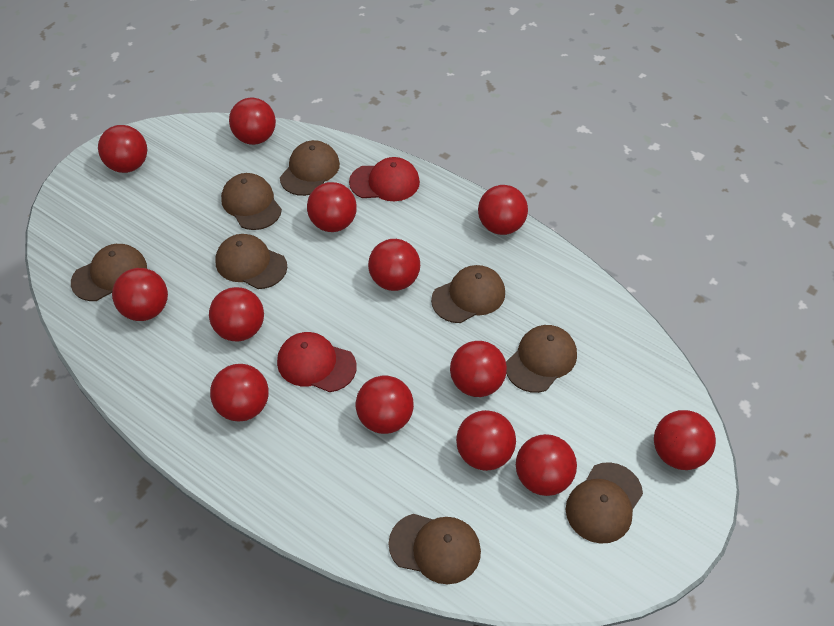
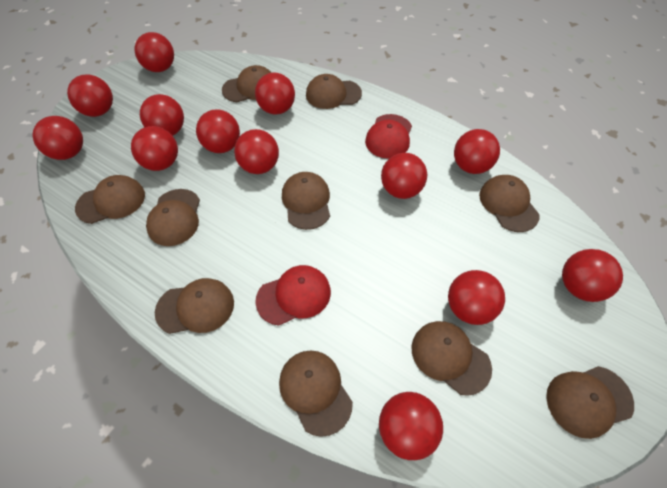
brown cap: [71,244,147,301] [215,234,287,289] [221,173,282,230] [280,140,340,196] [389,514,481,584] [431,265,505,323] [506,325,577,393] [566,462,643,544] = 8 -> [75,175,145,224] [146,189,200,246] [155,278,234,334] [222,65,272,102] [279,350,353,437] [282,172,330,230] [306,74,362,109] [411,321,492,396] [479,175,540,232] [546,366,634,439] = 10

